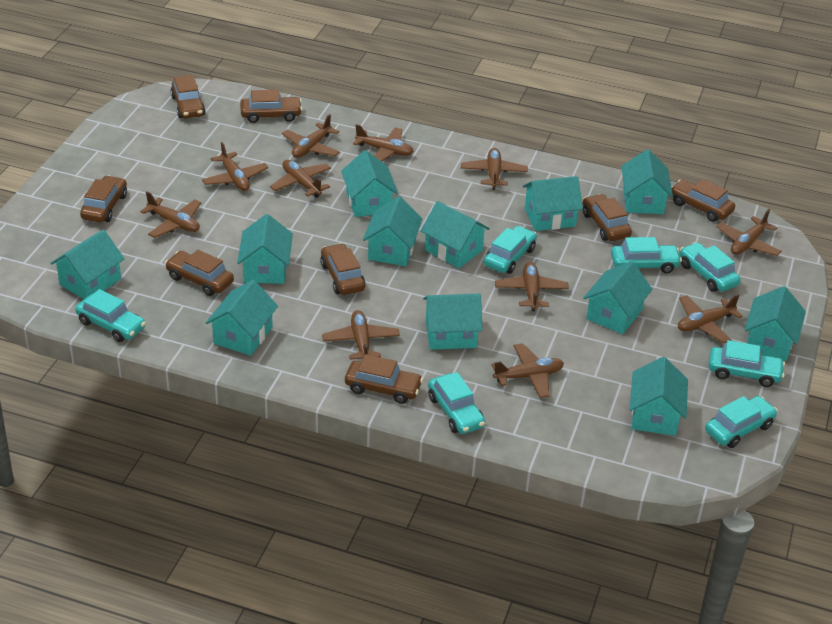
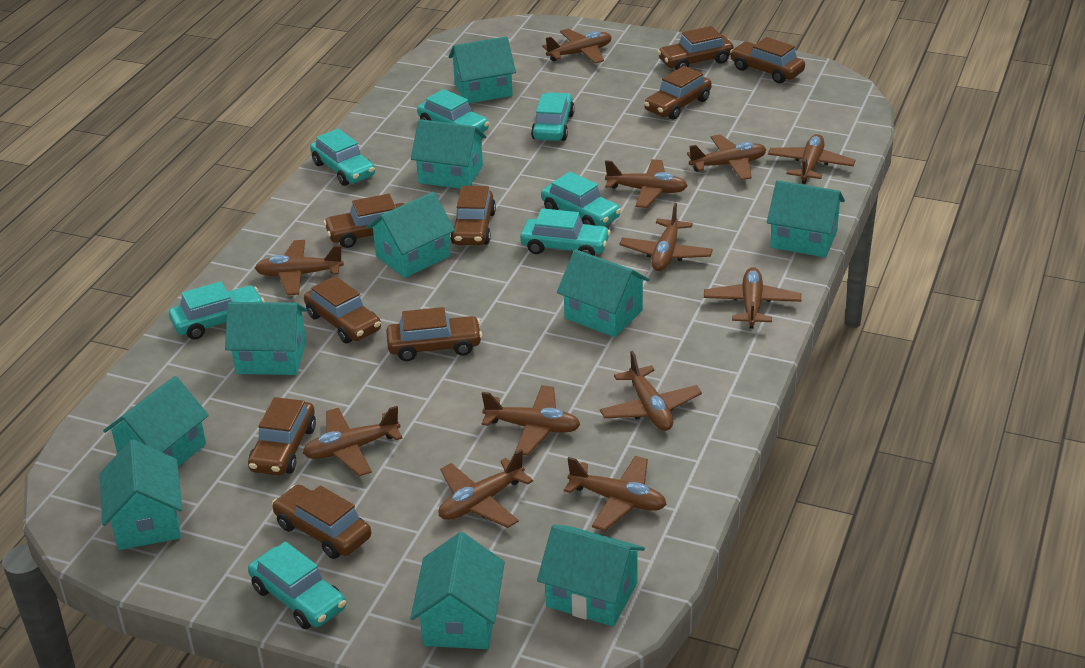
brown car: [80,175,127,222] [165,250,234,296] [171,75,206,118] [240,89,302,123] [320,243,366,295] [345,354,423,404] [583,194,632,241] [671,179,735,222] = 8 -> [248,397,316,476] [272,485,371,559] [304,276,381,343] [323,194,405,248] [386,307,482,361] [450,186,496,245] [644,66,712,120] [657,26,734,70] [730,37,805,83] = 9
brown plane: [140,191,201,238] [202,142,268,191] [270,160,331,198] [282,114,340,158] [322,310,400,359] [353,124,414,161] [461,148,528,190] [491,343,564,398] [495,262,569,311] [678,294,743,343] [716,209,782,256] = 11 -> [255,240,344,295] [303,406,403,476] [439,449,533,528] [481,385,581,456] [543,29,612,64] [564,456,667,531] [600,351,702,431] [605,159,688,208] [619,203,713,271] [687,134,766,180] [704,267,801,329] [768,134,855,184] = 12
turquoise house: [50,230,125,299] [206,280,278,356] [237,214,293,284] [341,150,398,217] [363,196,422,266] [421,201,490,268] [423,294,483,350] [523,176,583,231] [583,261,652,334] [621,149,673,214] [630,357,688,436] [745,286,806,361] = 12 -> [100,439,182,550] [103,376,209,467] [225,302,307,375] [366,192,455,278] [410,532,505,649] [411,119,486,189] [449,36,516,103] [537,525,645,627] [557,249,650,337] [767,180,845,257] = 10

